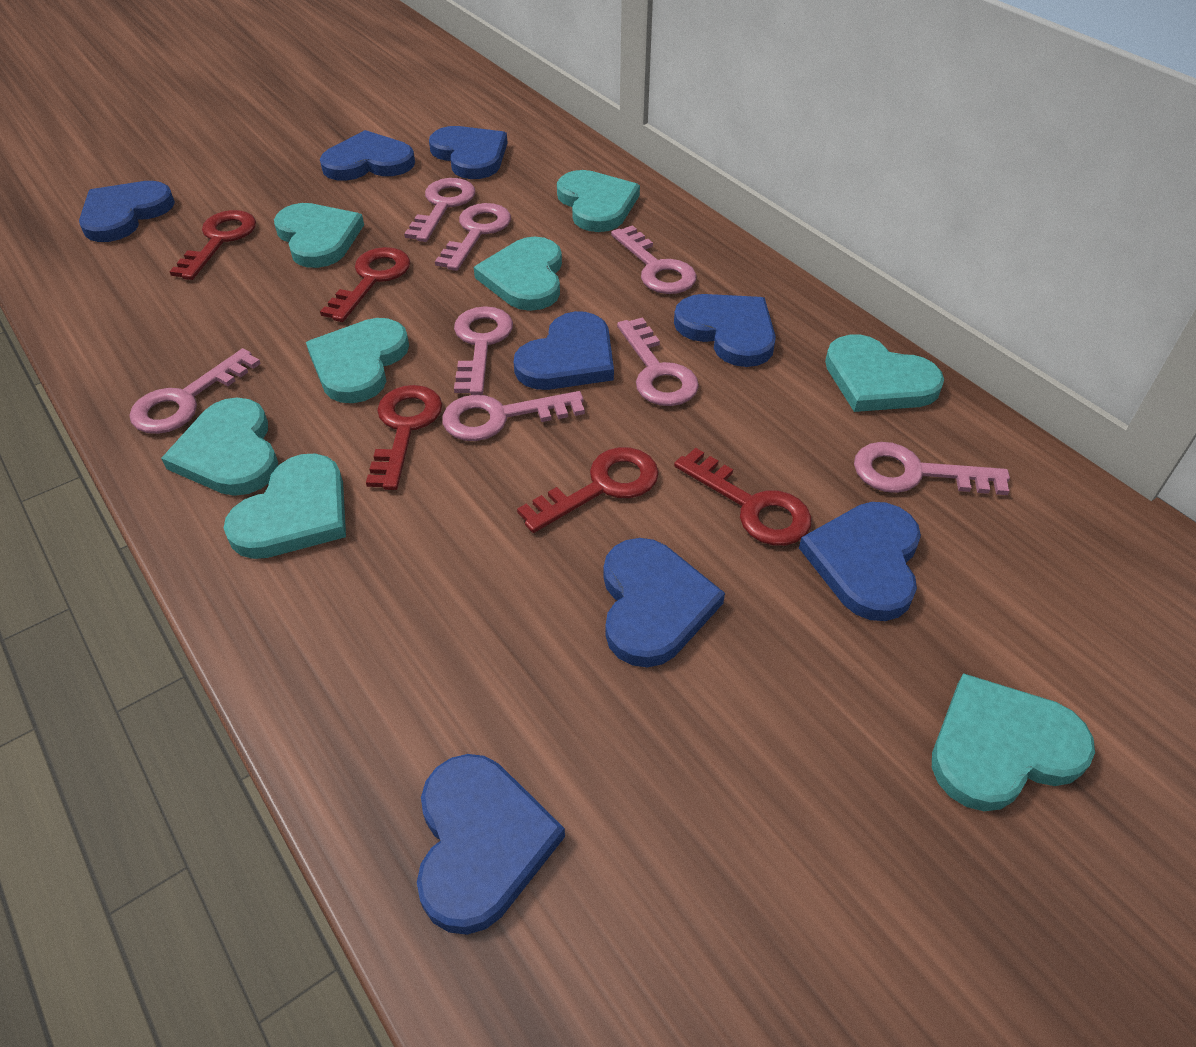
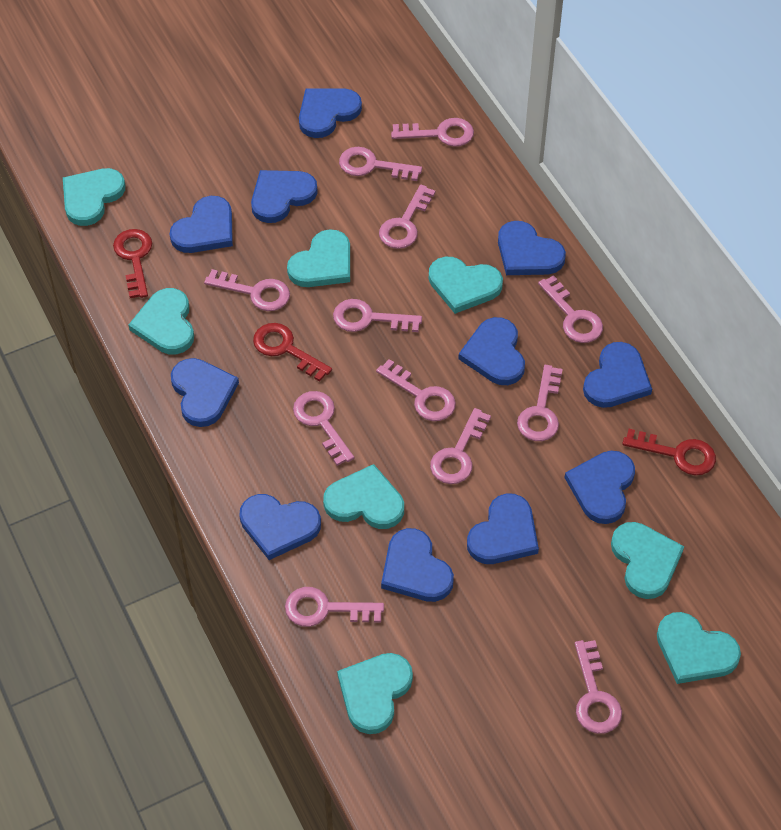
blue heart: [79,181,175,242] [320,130,415,181] [417,754,565,935] [429,126,507,179] [514,311,614,390] [603,538,725,667] [674,294,776,367] [799,502,921,621] = 8 -> [169,196,233,253] [171,358,239,427] [239,494,321,560] [251,170,318,223] [299,88,362,138] [381,528,454,602] [458,317,525,385] [467,494,539,564] [498,221,566,275] [565,451,635,524] [583,342,652,408] = 11
pink key: [129,348,261,434] [404,178,475,242] [435,203,511,271] [442,391,585,441] [454,306,513,395] [611,225,697,294] [617,317,699,406] [854,442,1010,495] = 8 -> [204,269,290,311] [285,587,384,627] [293,391,354,466] [333,299,422,332] [339,147,422,181] [376,359,456,421] [379,184,435,249] [391,118,474,147] [430,408,491,484] [517,365,563,441] [538,275,603,343] [575,640,622,734] = 12
red key: [169,210,256,280] [320,247,410,322] [366,385,442,490] [517,447,659,533] [674,448,812,546] = 5 -> [113,229,152,298] [253,323,332,382] [622,429,716,475] = 3

